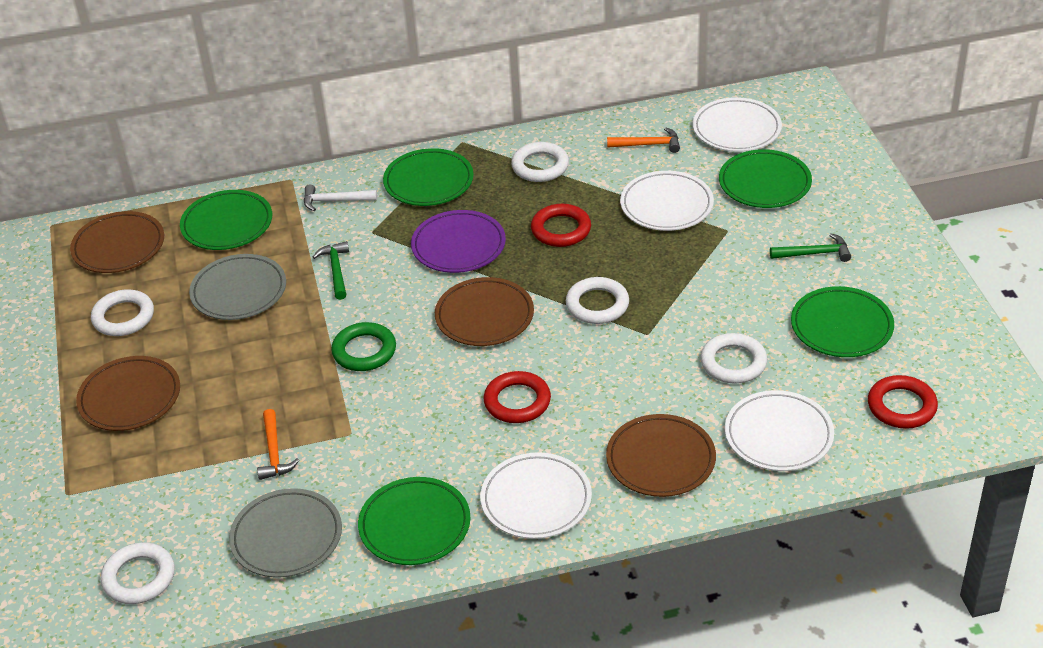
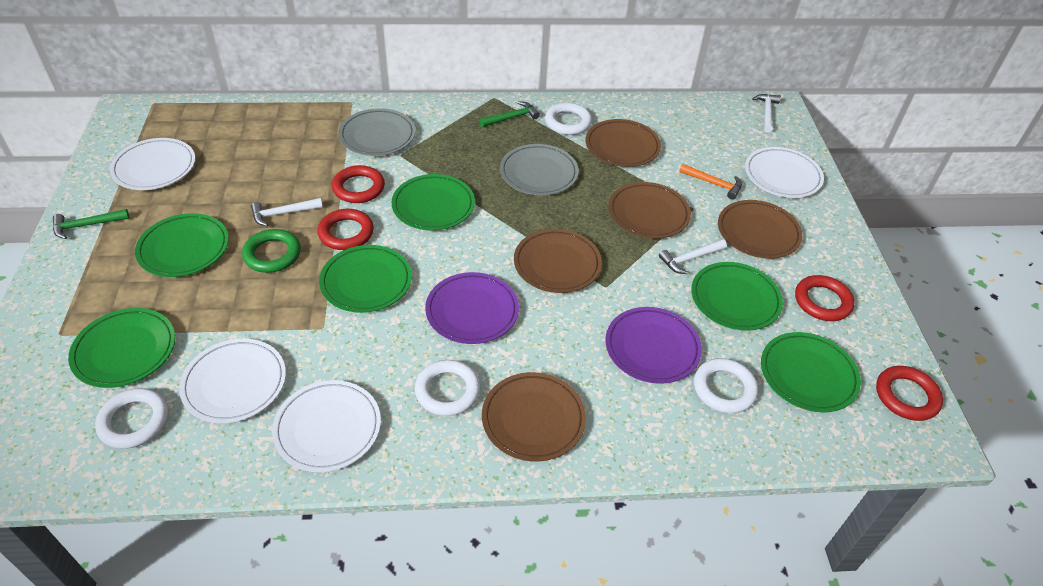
brown plate: [70,211,164,273] [76,356,180,431] [435,277,534,346] [606,414,716,497] = 4 -> [482,372,586,462] [514,229,602,293] [586,119,661,167] [608,182,691,239] [718,200,803,259] = 5
green plate: [180,190,272,250] [358,477,470,565] [383,148,474,206] [719,149,812,208] [791,286,894,357] = 5 -> [68,308,175,388] [135,213,229,277] [319,245,412,313] [392,174,475,231] [691,262,783,331] [761,332,861,412] = 6
orange hammer: [257,409,299,480] [607,127,680,153] = 2 -> [679,164,742,200] = 1
purple plate: [411,210,506,273] = 1 -> [425,272,519,344] [605,307,702,384] = 2
red ring: [484,371,551,423] [531,204,591,247] [868,375,938,429] = 3 -> [317,209,374,250] [332,165,385,203] [795,275,855,321] [876,366,943,421] = 4
white hammer: [304,184,377,211] = 1 -> [251,198,323,226] [659,239,727,274] [752,94,781,132] = 3
white ring: [91,289,154,336] [101,542,175,604] [511,142,569,182] [566,277,629,324] [700,333,767,384] = 5 -> [95,388,168,449] [415,360,480,416] [545,103,592,135] [694,358,758,413] = 4

